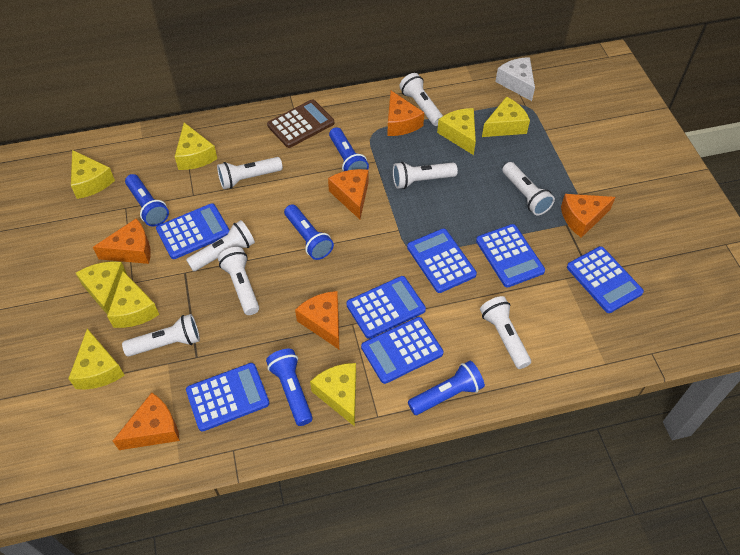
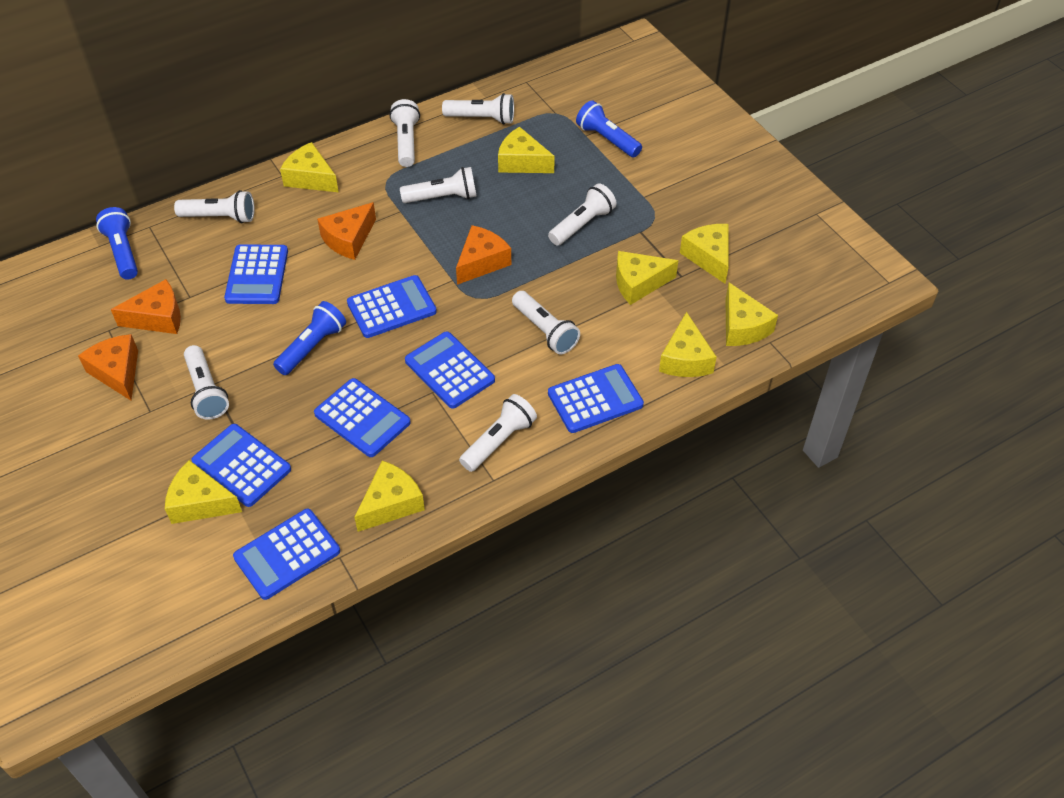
blue flashlight: [125,174,169,226] [266,349,313,426] [284,204,334,260] [329,127,369,171] [408,361,485,415] = 5 -> [96,207,138,280] [273,301,346,375] [576,100,642,158] = 3
brown calculator: [267,99,334,148] = 1 -> none = 0
orange cheese: [93,218,151,264] [113,392,180,450] [295,291,339,349] [328,169,369,219] [387,91,424,136] [561,194,615,238] = 6 -> [78,334,138,400] [111,279,181,334] [317,202,376,260] [456,225,511,285] = 4
white cheese: [495,57,535,101] = 1 -> none = 0

